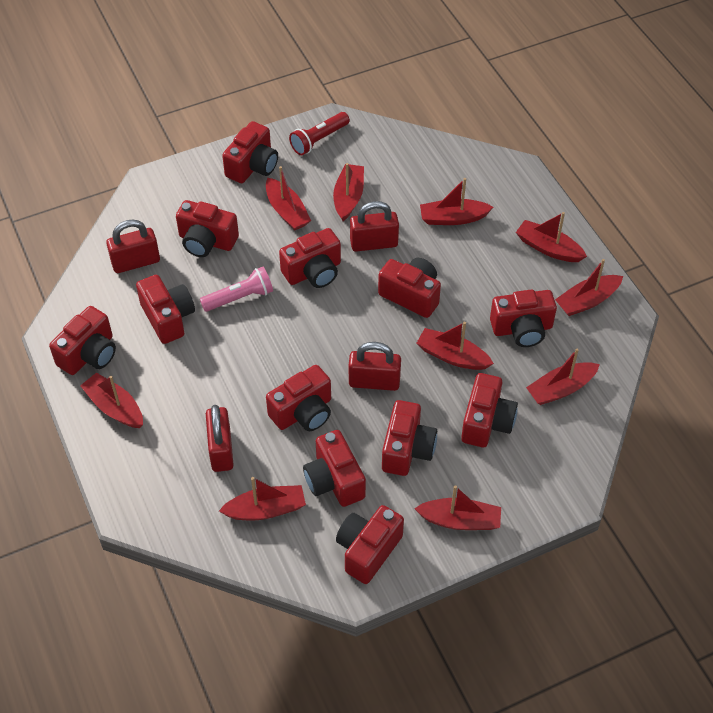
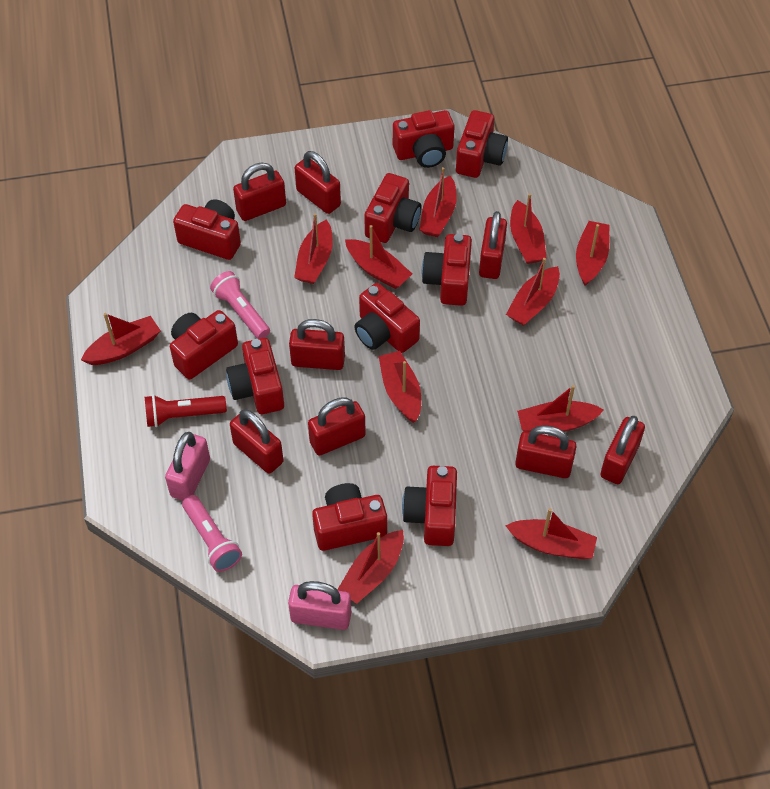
pink flashlight: [200,267,273,312] = 1 -> [182,495,242,572] [210,271,270,339] = 2
pink padlock: none = 0 -> [165,432,210,501] [288,581,351,630] = 2
red boat: [80,373,143,428] [219,477,306,521] [266,166,311,231] [333,163,364,221] [414,485,501,530] [416,322,494,370] [420,178,493,225] [516,212,587,262] [526,348,600,405] [555,259,623,316] = 10 -> [81,313,161,365] [294,213,333,284] [337,530,404,604] [345,225,412,289] [379,351,421,423] [420,167,457,237] [505,508,597,559] [506,258,560,326] [510,193,547,264] [517,385,604,432] [576,221,609,286] = 11
red camera: [49,306,116,375] [136,275,195,344] [176,200,239,257] [222,121,278,183] [266,365,331,431] [279,228,341,288] [303,430,366,507] [336,505,404,584] [378,258,441,318] [382,400,437,476] [461,373,518,447] [490,289,557,347] = 12 -> [170,310,238,380] [173,199,241,260] [226,338,284,414] [312,483,387,551] [355,283,420,353] [364,173,421,243] [393,110,455,168] [402,466,457,546] [422,234,472,306] [456,110,508,178] = 10
red padlock: [106,219,160,273] [206,405,234,472] [349,342,401,391] [350,201,399,252] = 4 -> [230,409,283,474] [233,163,286,221] [289,319,345,370] [295,151,341,214] [308,398,366,455] [479,211,507,279] [515,425,577,478] [600,416,645,484] = 8

